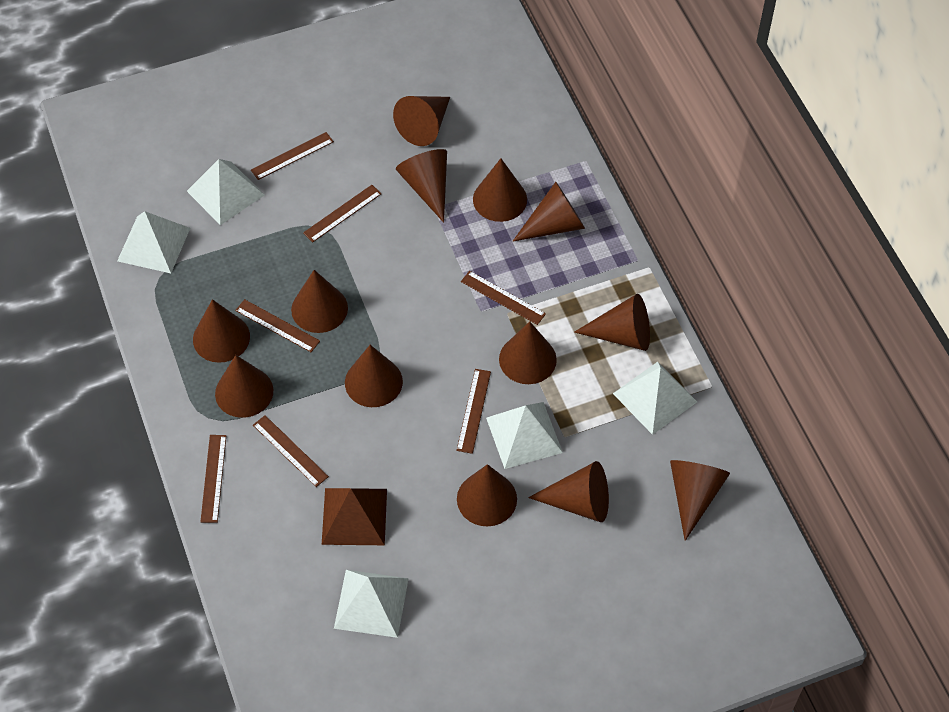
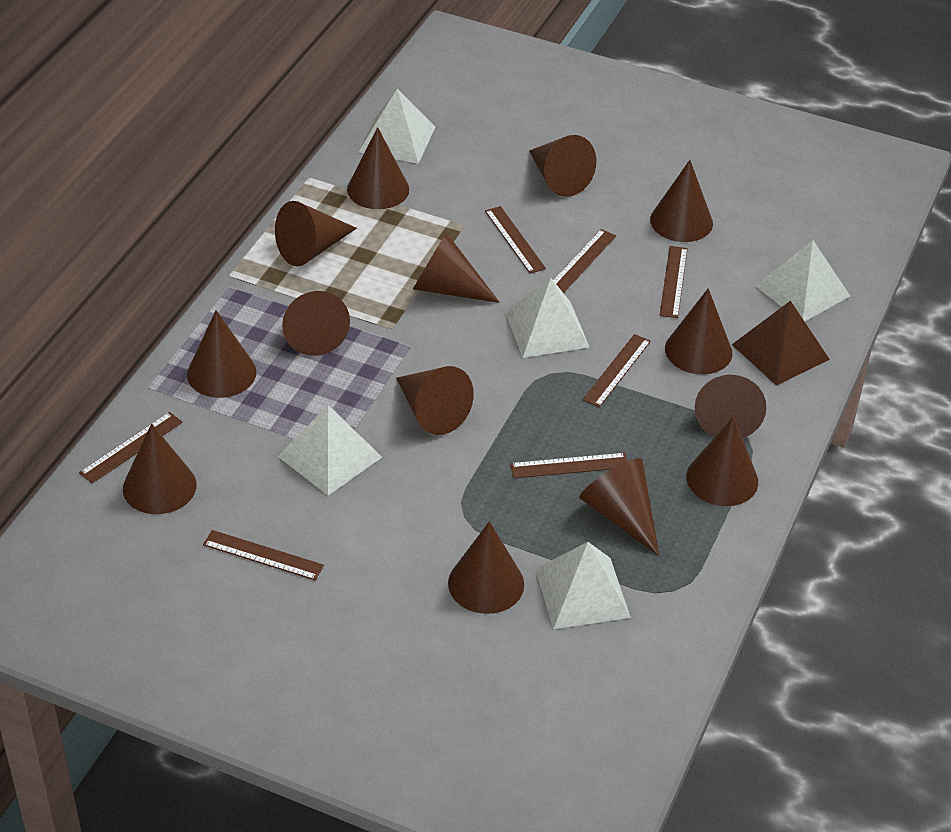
brown cone: [193,299,250,363] [215,355,273,418] [291,270,348,333] [345,345,403,407] [393,96,450,146] [396,149,447,223] [457,464,517,527] [473,158,527,222] [499,321,557,384] [513,182,585,241] [528,461,609,522] [574,294,650,351] [670,460,730,541] = 13 -> [123,424,197,514] [187,310,256,398] [275,201,357,266] [282,291,350,356] [347,127,409,209] [396,366,474,435] [413,232,500,303] [448,521,524,614] [529,135,596,197] [579,458,659,556] [650,160,713,242] [665,288,732,374] [686,417,758,506] [695,375,766,438] = 14

